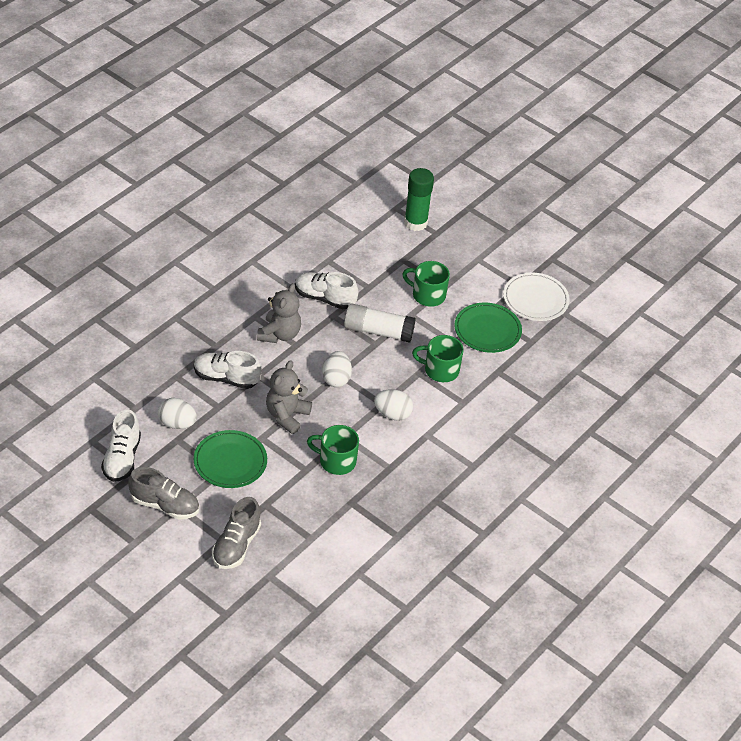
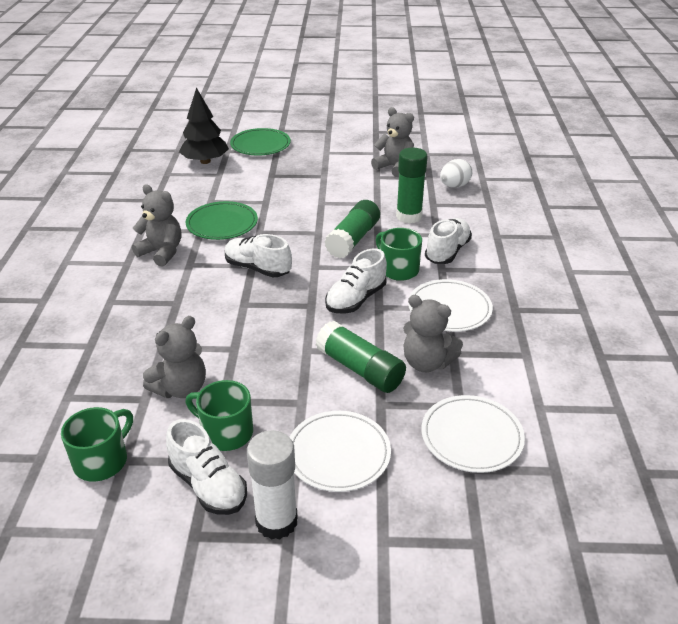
black tree: none = 0 -> [179,88,229,164] = 1
green glue stick: [404,168,434,231] = 1 -> [316,321,406,393] [324,200,380,258] [396,148,428,223] = 3
grey shoe: [128,467,199,520] [212,497,261,569] = 2 -> none = 0
grey teddy bear: [257,283,301,343] [266,360,312,434] = 2 -> [132,184,181,267] [143,316,206,398] [371,107,414,177] [403,295,463,372] = 4
white egg: [158,398,197,429] [322,351,352,387] [374,389,413,421] = 3 -> [440,159,472,188] = 1
white plate: [503,273,570,321] = 1 -> [289,411,391,492] [408,279,493,332] [421,395,525,473] = 3
white shoe: [101,409,141,482] [194,351,262,389] [295,272,358,309] = 3 -> [166,419,247,515] [225,234,292,277] [325,249,387,313] [425,218,472,264] = 4

